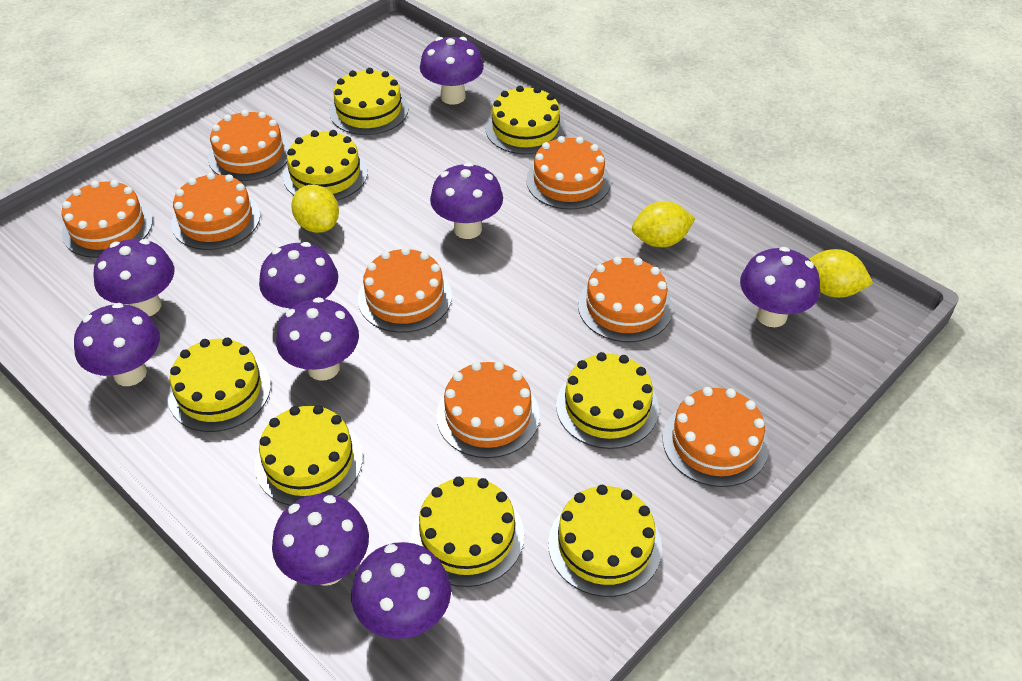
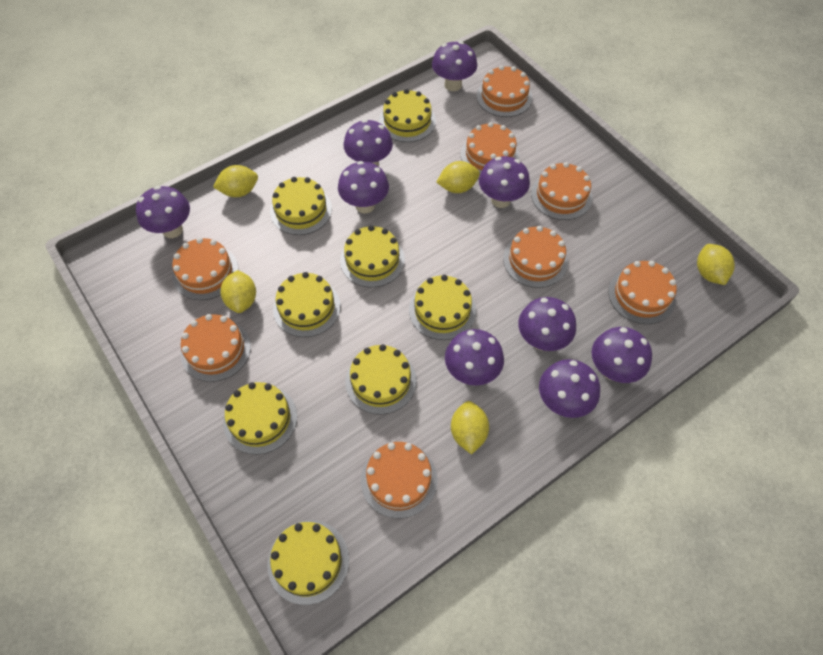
yellow lemon: [291,185,339,233] [632,201,695,247] [809,249,873,298] = 3 -> [213,165,258,197] [220,270,256,313] [436,161,480,193] [451,401,489,454] [697,244,735,285] = 5

